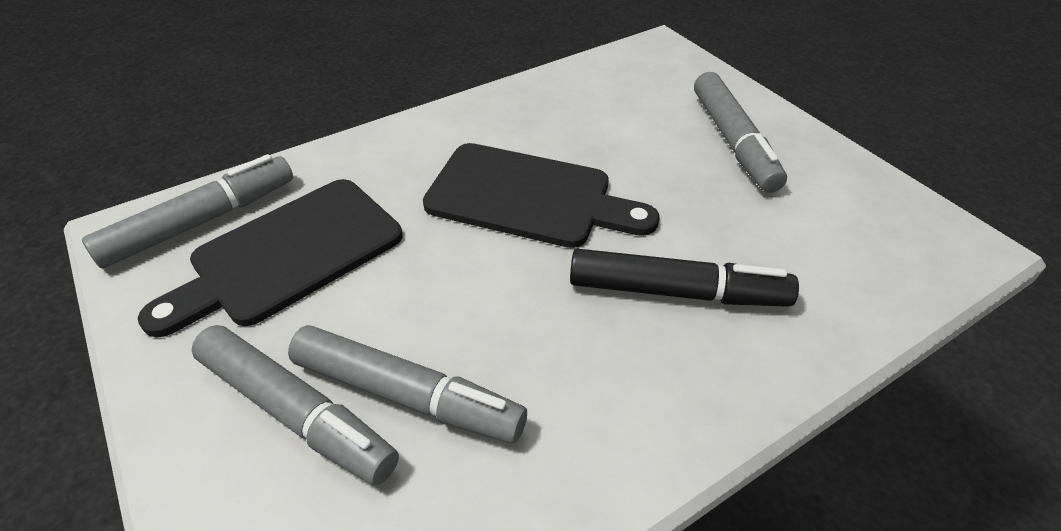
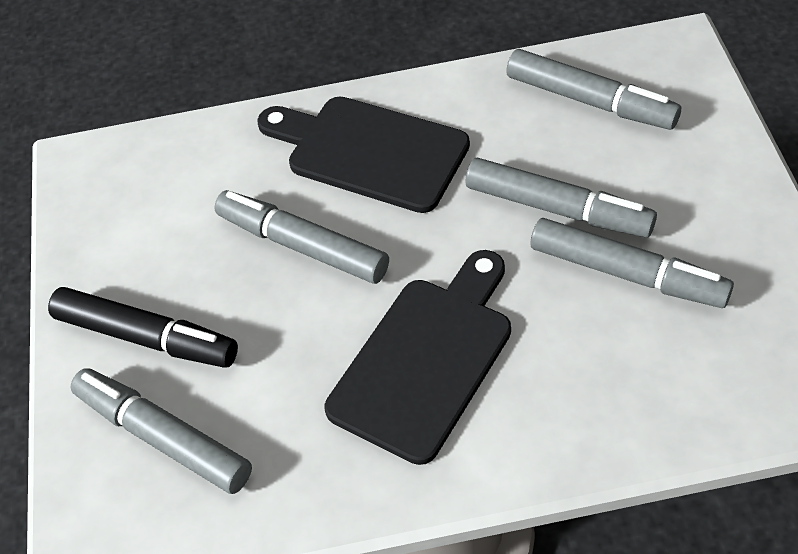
grey marker: [82,154,293,268] [192,325,399,485] [288,325,527,443] [694,72,787,193] = 4 -> [70,368,252,494] [214,190,389,284] [466,158,657,238] [506,49,681,130] [530,218,734,308] = 5

